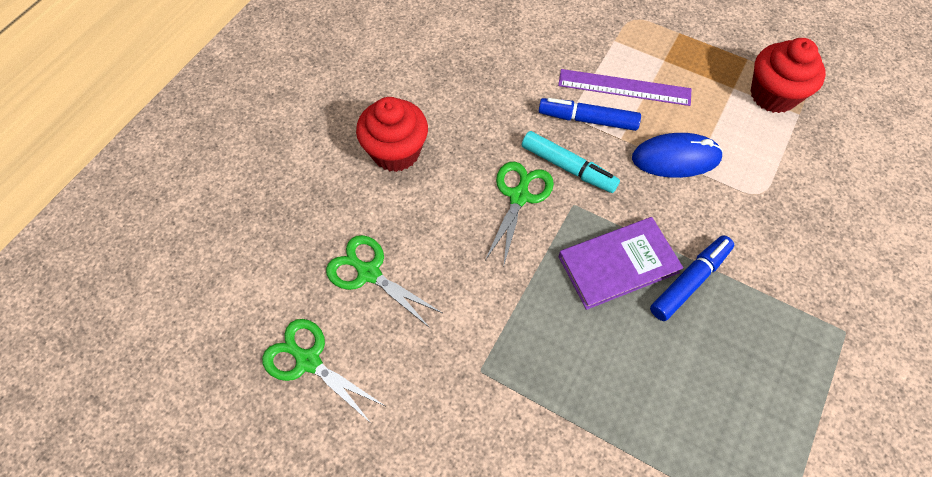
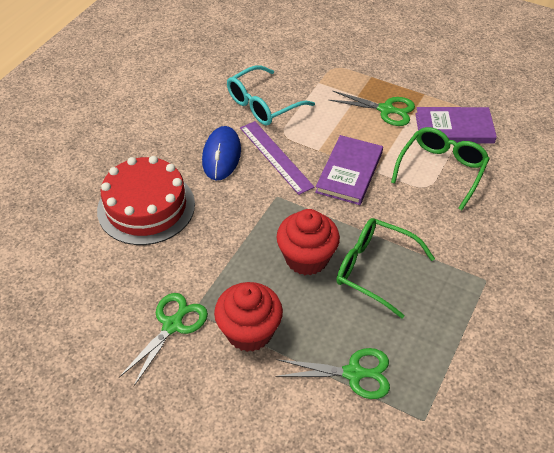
blue marker: [539,98,641,131] [650,235,734,321] = 2 -> none = 0
green glasses: none = 0 -> [337,218,435,318] [391,127,490,210] = 2
purple book: [558,217,683,310] = 1 -> [315,135,383,205] [415,107,497,144] = 2
red cake: none = 0 -> [97,156,195,245] = 1
turquoise glasses: none = 0 -> [227,65,315,125] = 1
turquoise marker: [522,131,620,193] = 1 -> none = 0

